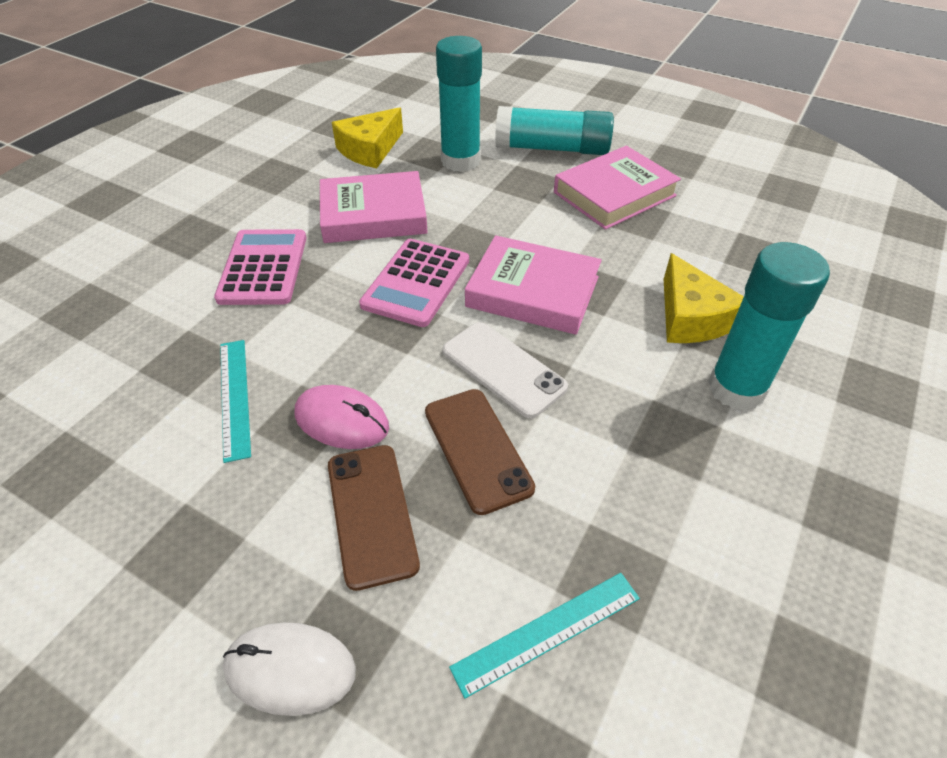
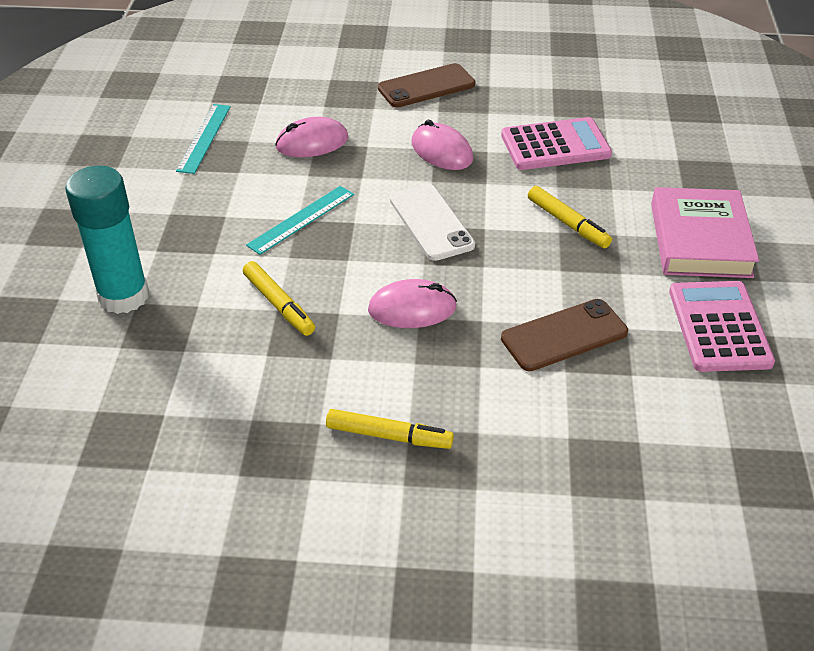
pink book: [320,171,428,243] [465,235,602,335] [554,146,681,230] = 3 -> [651,187,759,278] = 1
pink mouse: [295,385,389,449] = 1 -> [275,117,349,157] [368,279,457,328] [412,120,473,170] = 3
turquoise glue stick: [436,36,482,172] [495,106,614,155] [708,242,830,410] = 3 -> [65,166,149,314] = 1
white mouse: [223,622,356,716] = 1 -> none = 0
yellow cheese: [332,107,403,168] [664,253,744,343] = 2 -> none = 0
yellow marker: none = 0 -> [243,261,315,336] [326,409,454,449] [528,186,612,248] = 3

